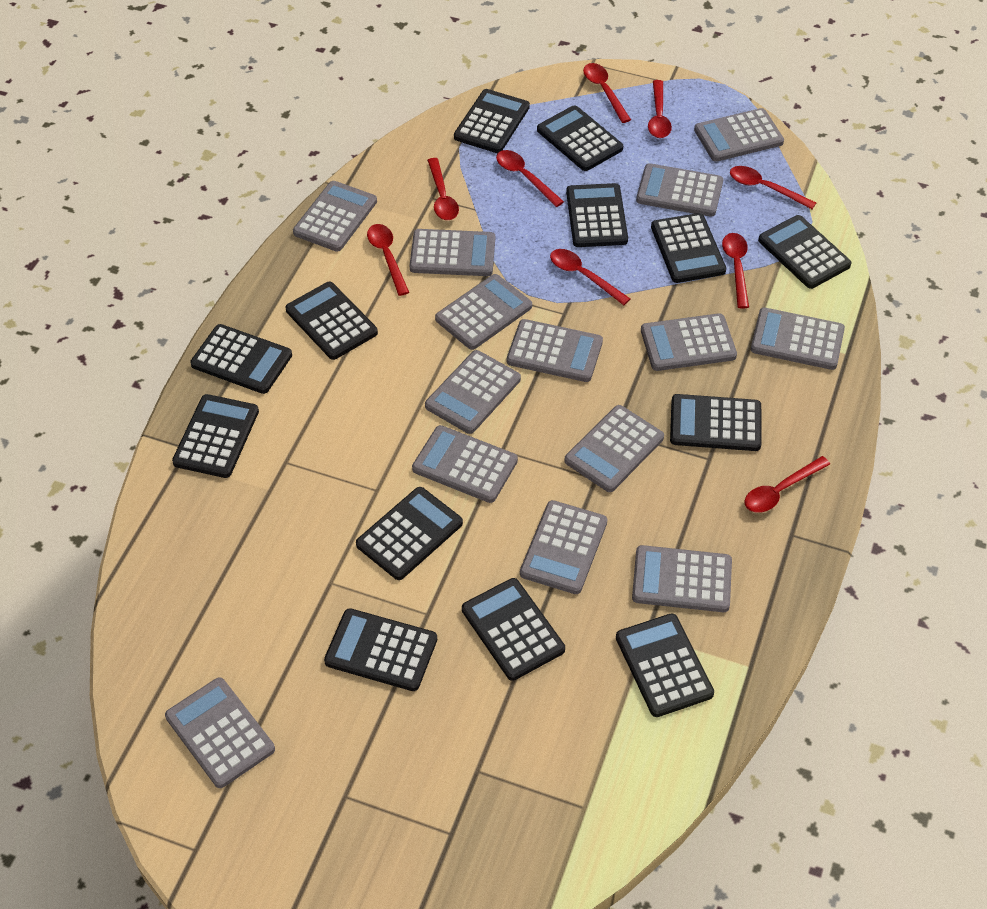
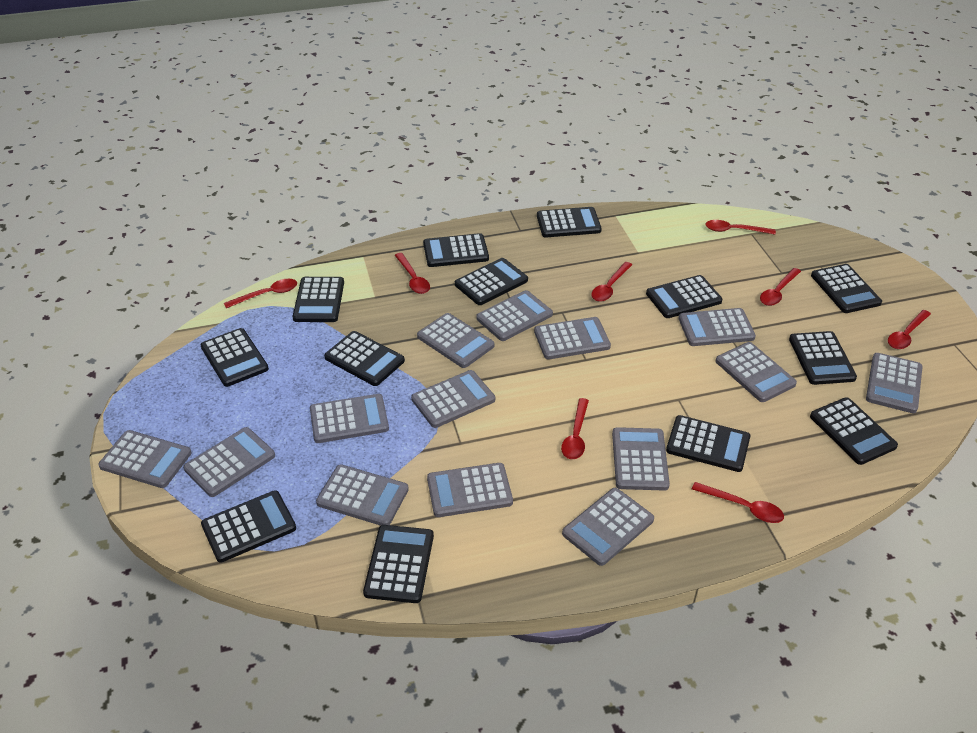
red spoon: [367,224,409,296] [427,158,459,220] [496,150,564,207] [550,249,630,305] [583,63,631,123] [648,80,672,138] [722,233,749,308] [730,166,816,209] [744,456,830,513] = 9 -> [224,279,297,308] [395,253,430,294] [561,398,589,459] [591,262,632,302] [692,482,784,523] [705,220,776,234] [760,268,801,306] [888,310,931,349] = 8

